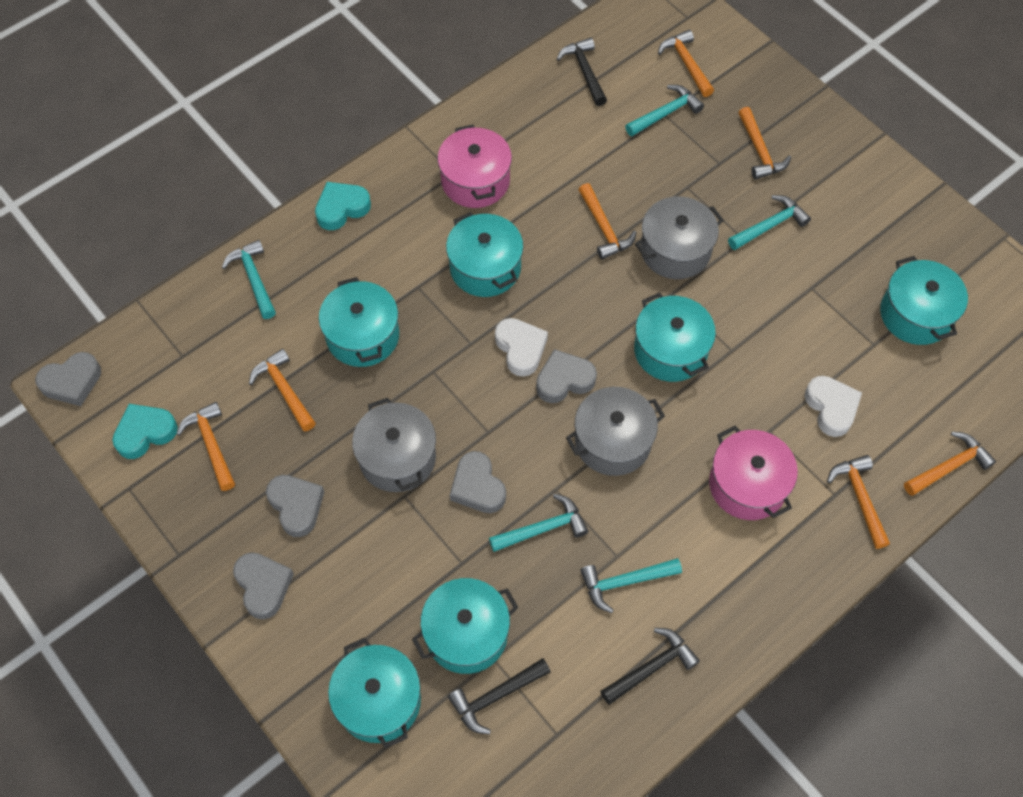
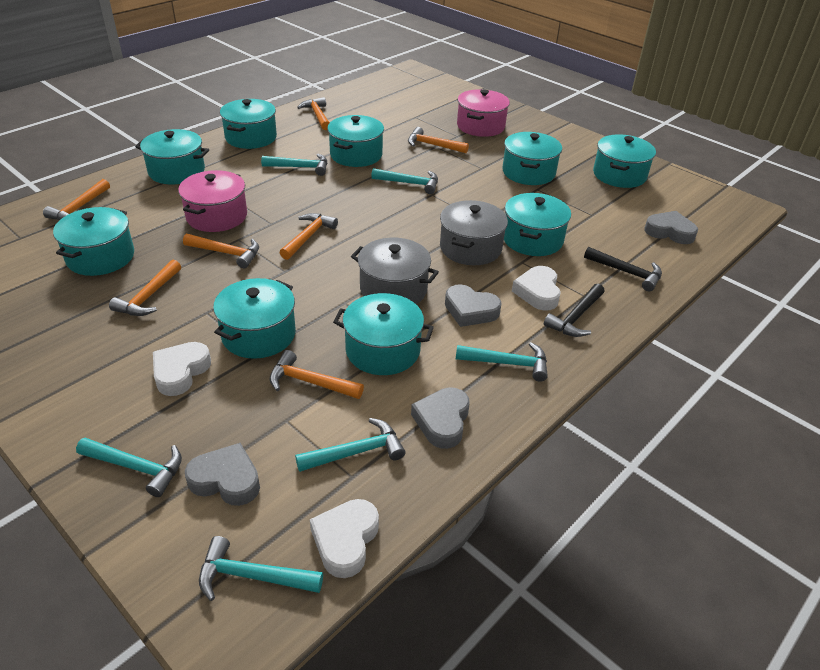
black hammer: [448,658,551,734] [557,37,607,106] [600,628,700,705] = 3 -> [544,284,605,337] [584,247,662,291] = 2
grey heart: [35,352,101,406] [233,552,294,619] [266,475,324,537] [450,451,506,513] [536,349,597,403] = 5 -> [185,443,260,506] [411,387,470,449] [445,284,502,327] [644,211,698,244] = 4
grey pot: [352,398,436,492] [566,387,665,476] [635,197,724,279] = 3 -> [351,238,439,304] [440,200,508,265] = 2
turquoise hammer: [222,240,276,319] [489,494,588,552] [580,558,682,613] [625,85,704,136] [728,195,811,250] = 5 -> [76,438,182,497] [199,536,323,601] [261,154,327,176] [295,418,406,472] [371,168,438,194] [456,342,548,382] = 6
turquoise heart: [112,404,178,459] [315,182,371,230] = 2 -> none = 0
turquoise pot: [319,277,399,367] [328,638,421,748] [412,578,519,674] [446,212,523,297] [634,293,716,382] [880,256,968,345] = 6 -> [53,207,134,276] [135,129,209,184] [213,278,296,359] [220,99,277,149] [327,115,384,167] [333,293,434,375] [502,132,562,185] [504,193,571,256] [593,134,656,188] = 9
white heart: [495,318,548,377] [804,376,862,437] = 2 -> [153,342,211,396] [310,499,379,578] [512,266,561,311] = 3

